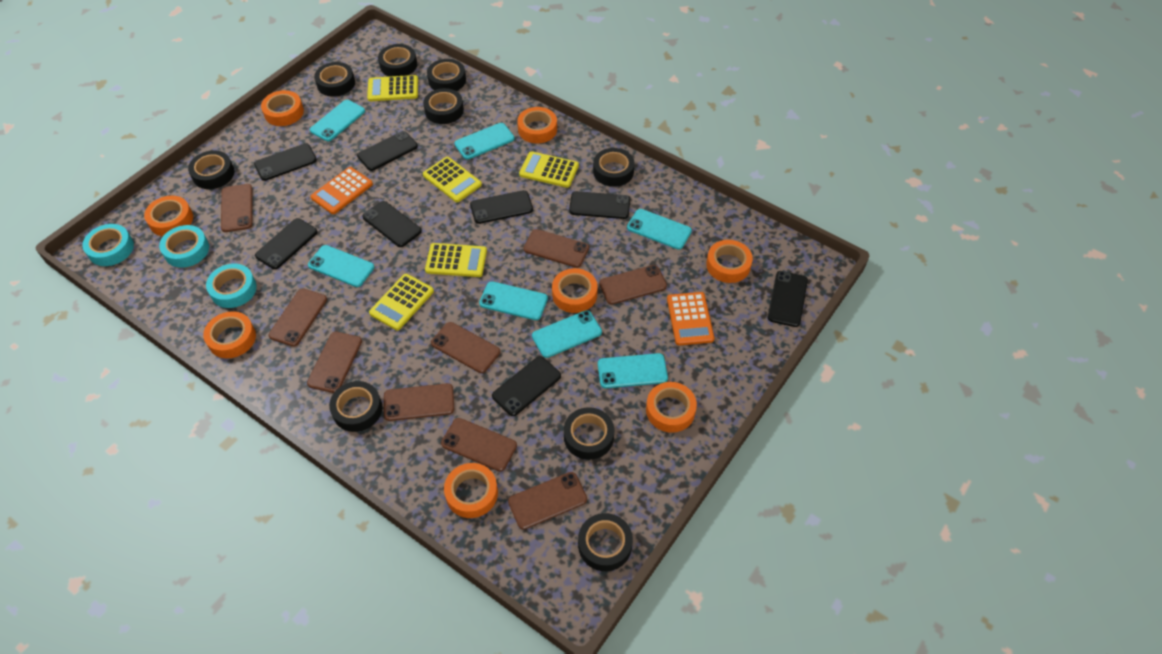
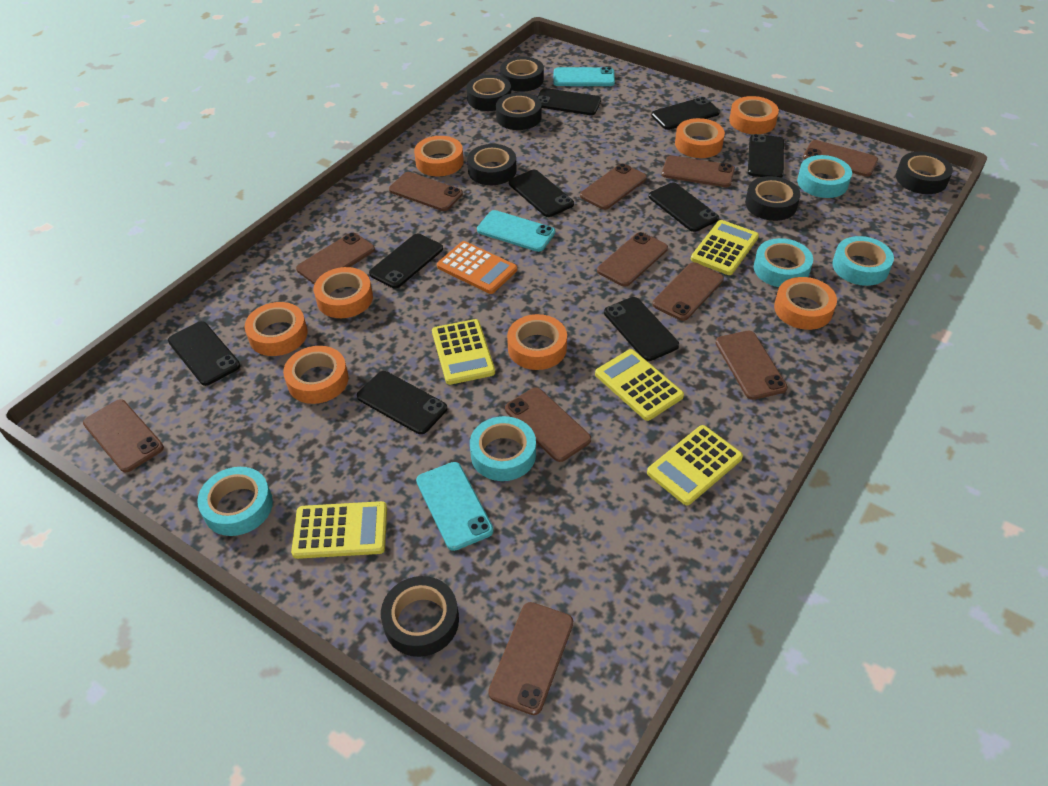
black phone: [254,143,317,181] [255,218,317,269] [357,131,418,171] [362,201,422,247] [470,190,533,224] [492,356,561,416] [569,191,630,219] [768,271,808,327] = 8 -> [168,321,240,386] [357,371,447,434] [369,234,443,288] [509,170,574,217] [537,88,601,115] [604,297,679,361] [649,182,719,232] [651,97,720,130] [748,134,784,178] = 9
black tape: [188,150,235,189] [314,62,355,97] [329,381,382,432] [378,44,417,77] [423,88,464,124] [427,59,466,91] [564,407,614,460] [578,513,633,571] [593,148,635,187] = 9 -> [381,576,459,657] [467,75,511,111] [467,144,517,185] [496,92,542,130] [500,57,544,92] [745,176,800,221] [896,152,953,194] = 7
brown phone: [221,184,253,232] [268,288,327,347] [307,332,362,393] [384,383,454,421] [431,322,500,373] [441,418,517,471] [508,472,587,530] [523,229,589,268] [599,265,667,305] = 9 -> [83,399,164,473] [296,232,375,284] [389,172,463,211] [488,602,573,715] [505,387,591,462] [580,163,647,210] [597,232,668,287] [652,262,724,321] [662,155,735,187] [716,331,788,400] [803,140,878,177] = 11
orange calculator: [311,167,373,214] [667,292,714,346] = 2 -> [437,241,517,294] = 1
turquoise phone: [308,245,374,287] [310,100,365,141] [455,123,515,159] [479,281,548,320] [532,310,602,358] [598,353,668,388] [627,209,692,250] = 7 -> [416,462,494,551] [477,210,555,252] [553,67,615,86] = 3
turquoise tape: [82,224,134,266] [159,225,209,268] [206,264,257,308] = 3 -> [197,467,273,536] [470,416,536,481] [754,238,813,287] [797,155,852,198] [832,236,894,286] = 5

